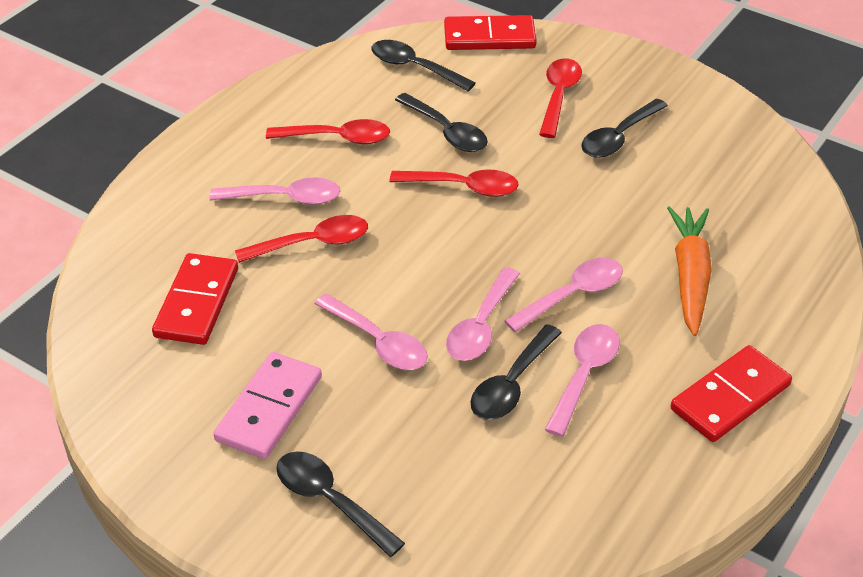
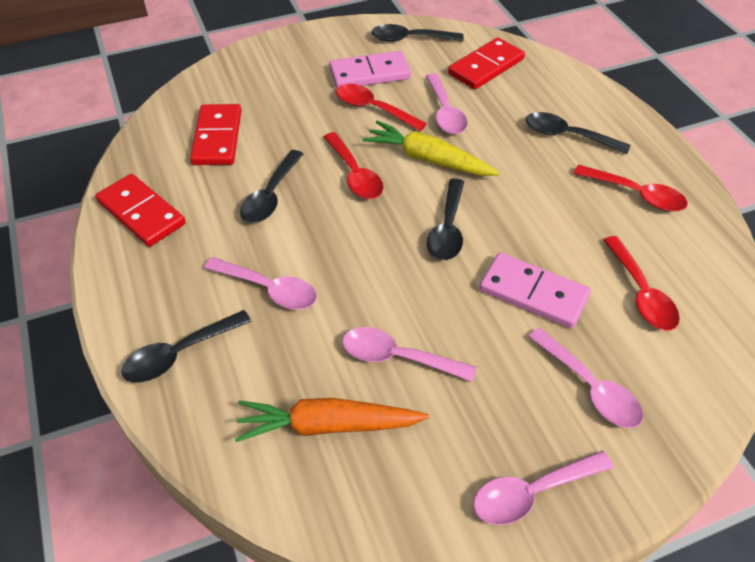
pink domino: [214,352,322,459] = 1 -> [329,51,411,88] [479,252,591,328] = 2
yellow carrot: none = 0 -> [362,121,500,176] = 1

